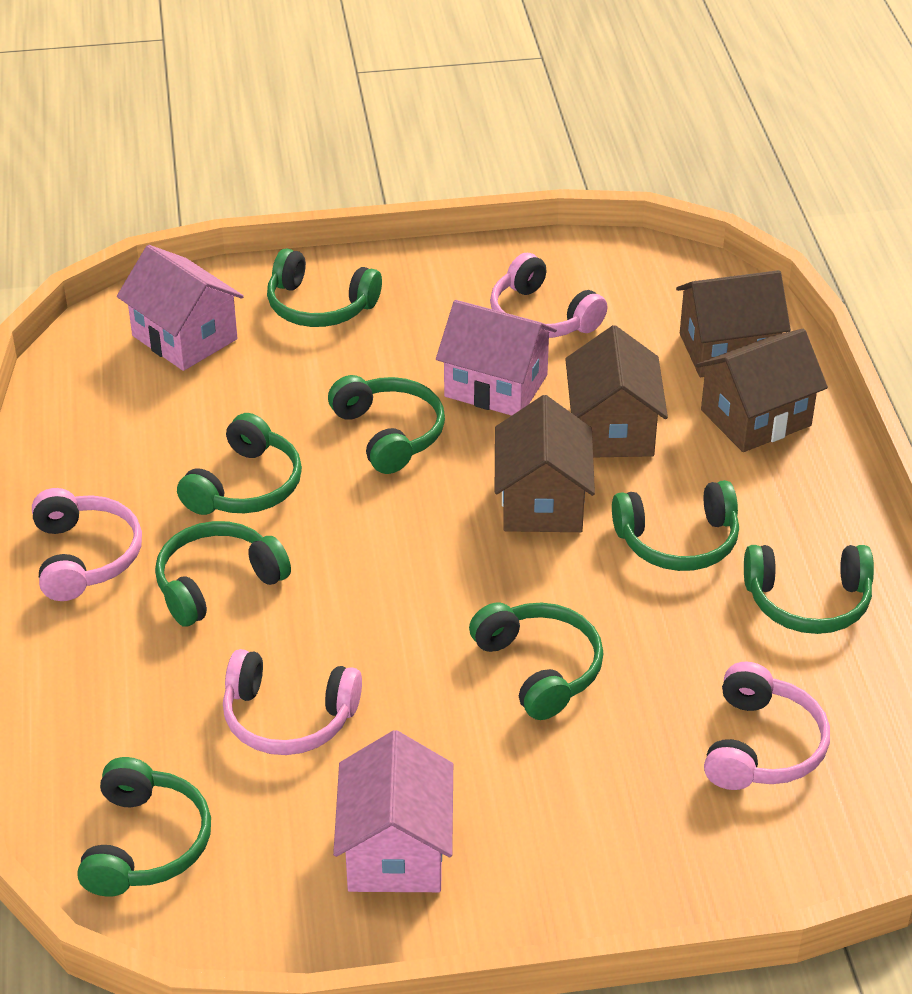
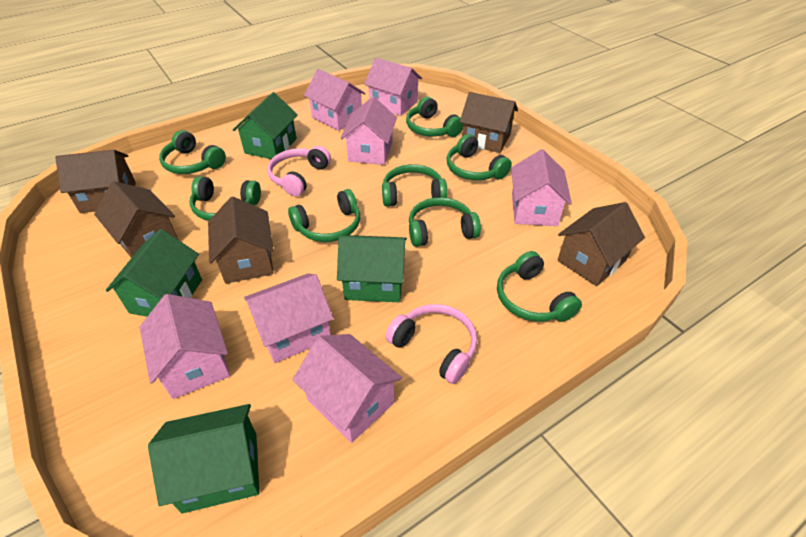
brown house: [495,395,595,532] [565,325,668,457] [676,270,791,377] [696,329,828,452] = 4 -> [55,150,136,213] [94,181,178,258] [208,196,274,284] [460,92,518,153] [557,202,645,286] = 5
green house: none = 0 -> [106,229,202,317] [148,404,259,513] [233,92,298,159] [337,235,407,302] = 4
pink headphones: [32,488,142,601] [223,649,362,755] [490,253,607,338] [704,662,830,790] = 4 -> [267,146,331,196] [386,304,477,384] = 2
pink house: [117,245,244,371] [333,730,453,892] [436,300,557,416] = 3 -> [140,294,230,399] [244,273,334,363] [293,334,402,443] [304,69,366,131] [340,97,397,165] [364,58,422,116] [511,149,572,226] = 7

